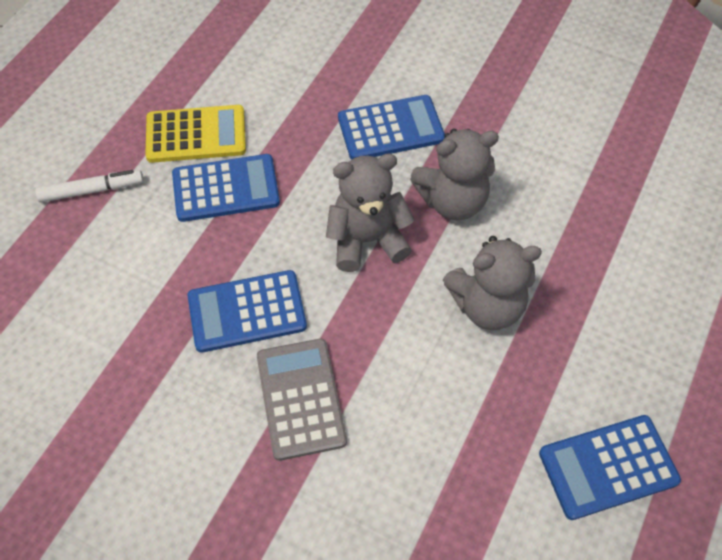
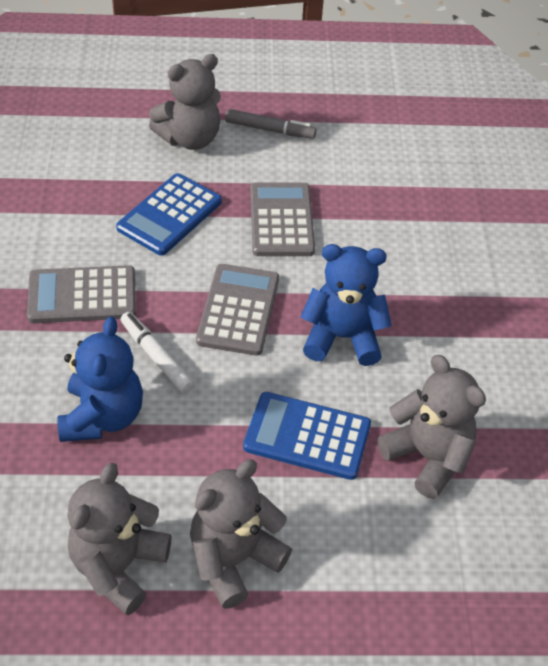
blue calculator: [172,154,280,222] [187,270,307,353] [338,95,445,160] [539,415,681,520] = 4 -> [116,173,222,256] [243,392,371,480] = 2
blue teddy bear: none = 0 -> [57,317,143,442] [300,244,392,366] = 2
grey calculator: [257,339,347,461] = 1 -> [27,265,136,323] [196,264,279,356] [250,182,315,256] = 3
grey marker: none = 0 -> [225,109,317,139] = 1
grey teddy bear: [326,154,415,272] [410,129,499,220] [443,236,542,330] = 3 -> [68,463,172,615] [149,54,221,150] [190,459,292,609] [377,355,486,499] = 4
yellow calculator: [145,105,246,163] = 1 -> none = 0

